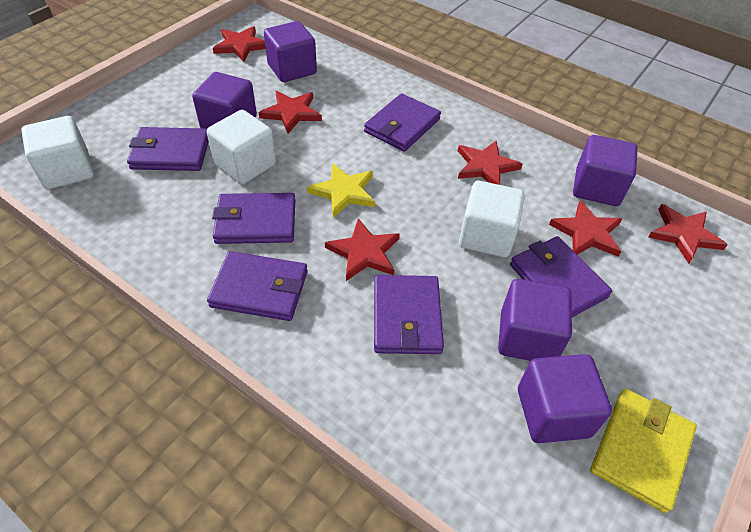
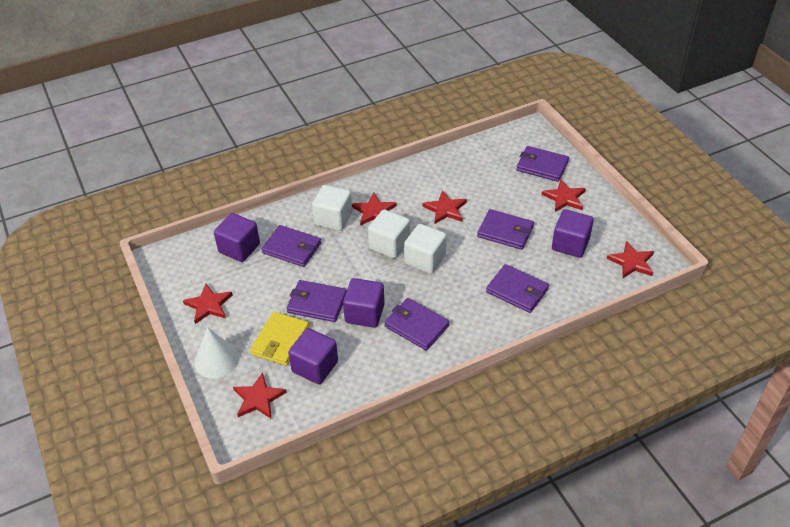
purple cube: [192,72,257,129] [264,21,317,82] [498,279,572,361] [518,354,612,443] [573,135,638,206] = 5 -> [214,213,260,262] [288,328,338,384] [343,278,385,328] [552,209,594,258] = 4
white cone: none = 0 -> [194,327,239,379] = 1
yellow star: [307,163,375,218] = 1 -> none = 0

